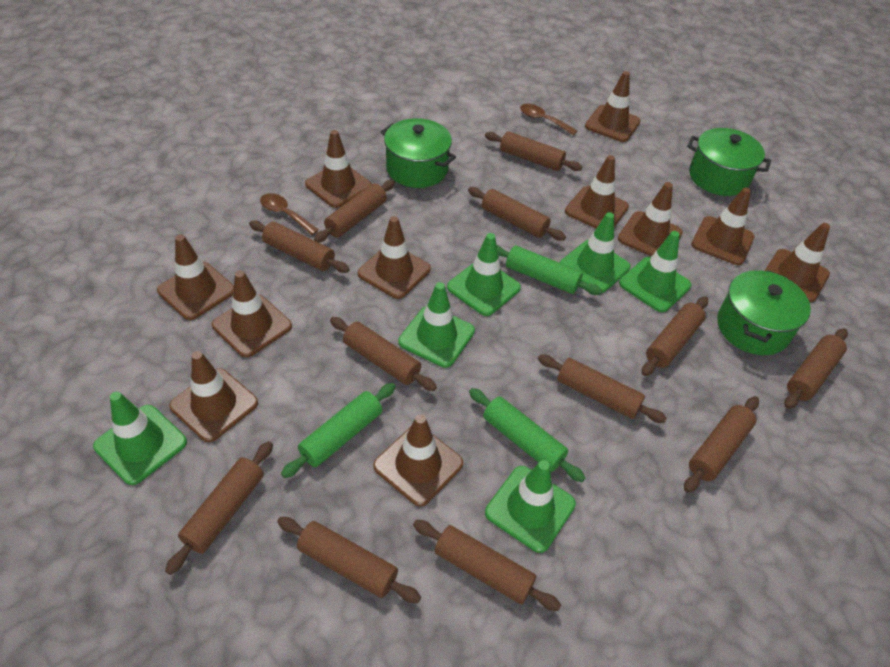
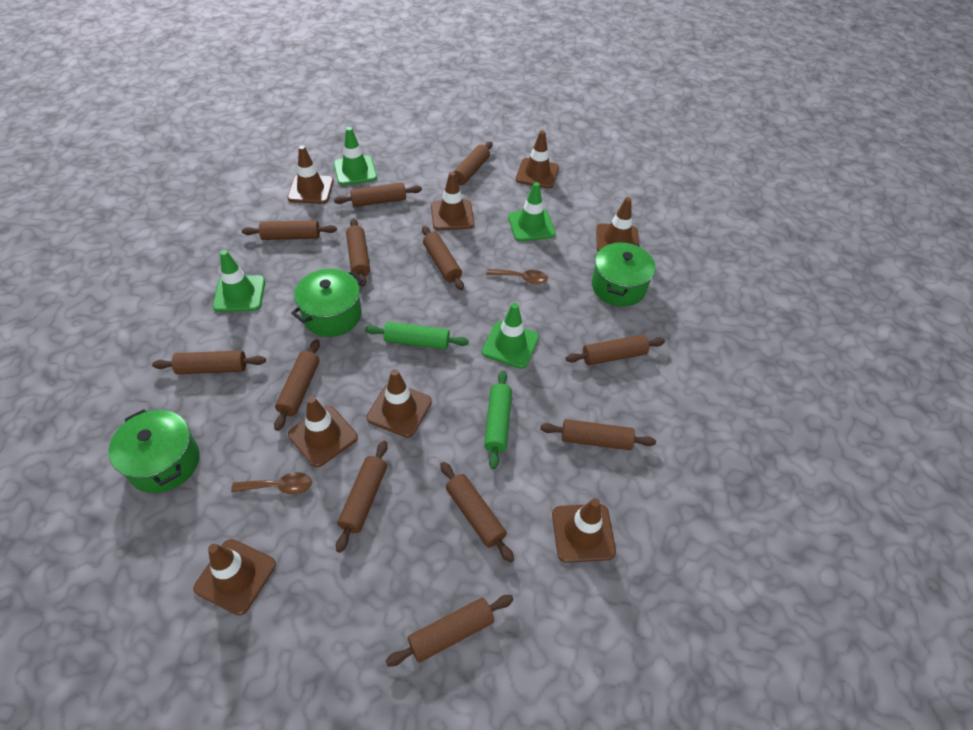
brown traffic cone: [157,235,234,320] [169,351,258,442] [212,270,292,357] [305,130,371,208] [358,216,431,299] [373,414,463,507] [565,155,629,228] [585,71,641,142] [618,182,683,257] [691,187,754,265] [765,223,830,302] = 11 -> [193,539,276,615] [288,145,334,204] [288,396,358,467] [366,369,432,438] [431,172,474,230] [516,131,559,189] [552,498,616,563] [596,197,639,252] = 8
green rolling pin: [281,383,396,478] [469,388,585,482] [497,245,602,295] = 3 -> [365,322,469,350] [484,371,512,469] = 2
green traffic cone: [93,392,187,485] [398,282,475,368] [447,233,521,316] [485,460,576,553] [560,212,630,293] [619,231,692,312] = 6 -> [213,250,265,312] [334,127,377,185] [482,303,539,369] [508,182,555,242] = 4

